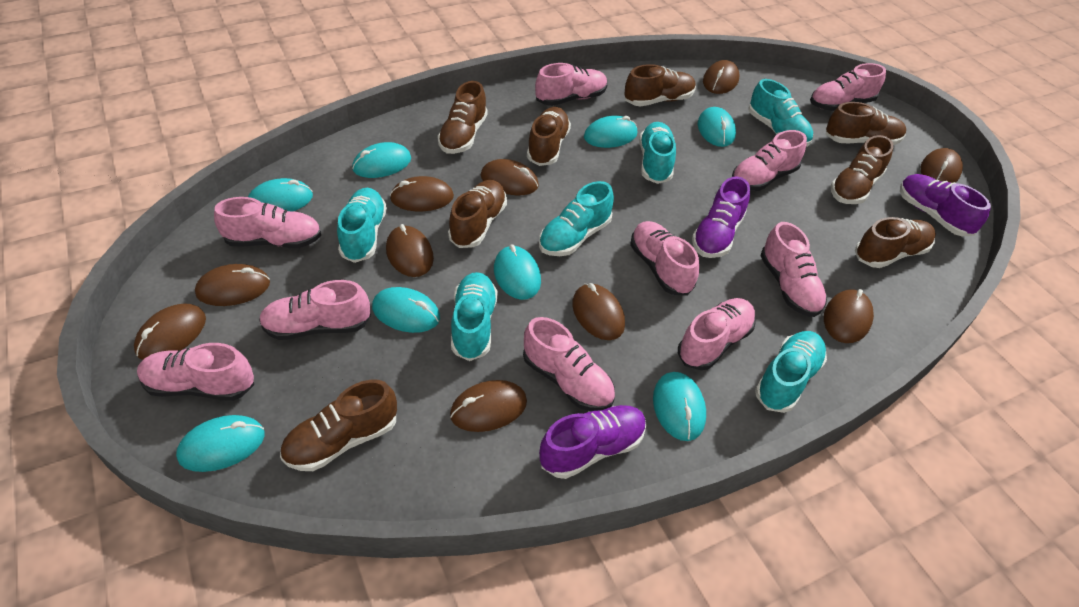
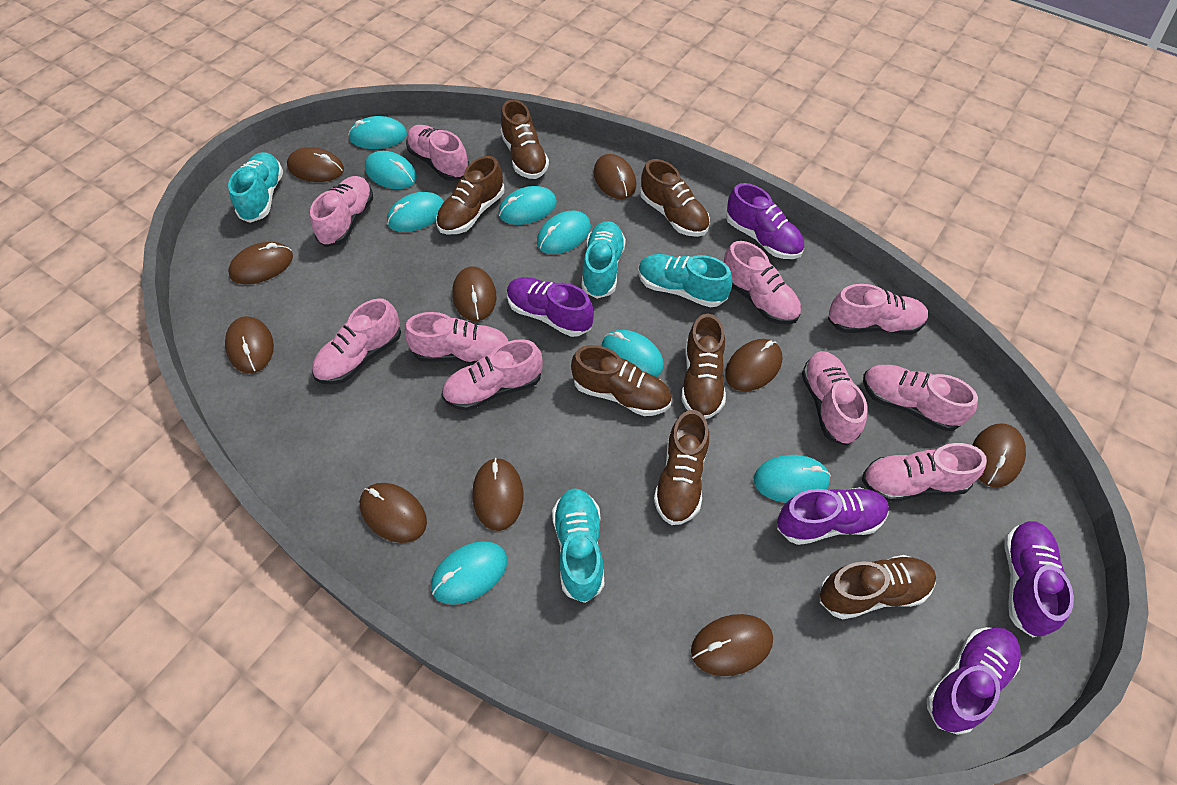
brown shoe: [280,379,397,471] [438,81,488,154] [448,180,507,248] [527,107,571,166] [624,64,696,107] [826,102,906,145] [831,135,894,204] [855,217,936,268] = 8 -> [436,156,505,235] [501,99,549,179] [571,345,671,416] [640,159,710,237] [654,410,709,525] [681,314,726,419] [820,555,936,619] = 7
purple shoe: [539,405,647,479] [692,176,750,258] [900,174,991,236] = 3 -> [507,277,594,337] [726,183,804,259] [777,487,889,545] [927,627,1021,735] [1004,521,1074,637] = 5
turquoise shoe: [337,188,387,263] [451,272,498,361] [539,181,614,256] [639,122,676,184] [748,79,813,147] [755,331,827,413] = 6 -> [228,152,283,223] [552,488,604,603] [582,221,626,299] [638,254,733,307] = 4

